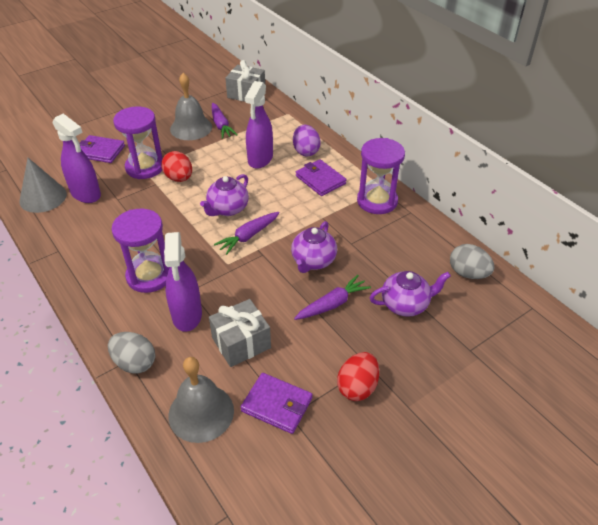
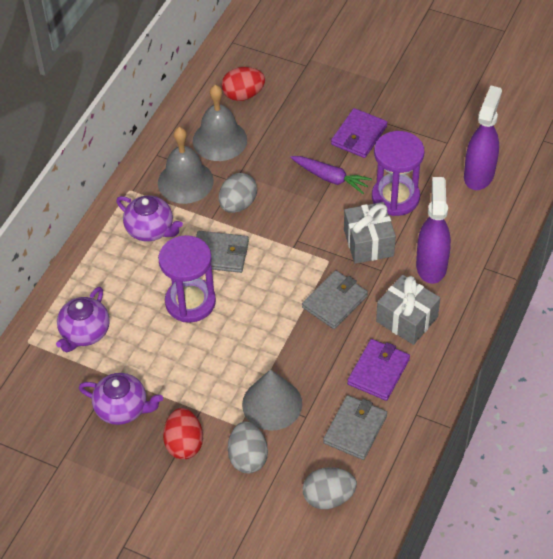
grey egg: [108,332,155,374] [450,244,494,279] = 2 -> [219,173,257,213] [228,421,268,473] [303,467,357,509] = 3
grey wallet: none = 0 -> [196,231,249,273] [302,270,368,329] [323,395,387,460] = 3
purple carrot: [212,103,238,139] [214,212,280,255] [294,275,371,320] = 3 -> [290,156,372,194] = 1
purple egg: [293,125,320,156] = 1 -> none = 0
purple hourglass: [112,209,169,293] [113,106,163,179] [357,138,405,214] = 3 -> [158,235,216,323] [372,131,424,216] = 2
purple spray bottle: [53,113,101,203] [164,232,202,332] [245,81,273,169] = 3 -> [416,177,451,284] [464,86,502,190] = 2
purple wallet: [79,135,125,163] [241,373,313,434] [296,159,346,196] = 3 -> [331,108,387,158] [347,339,410,401] = 2

